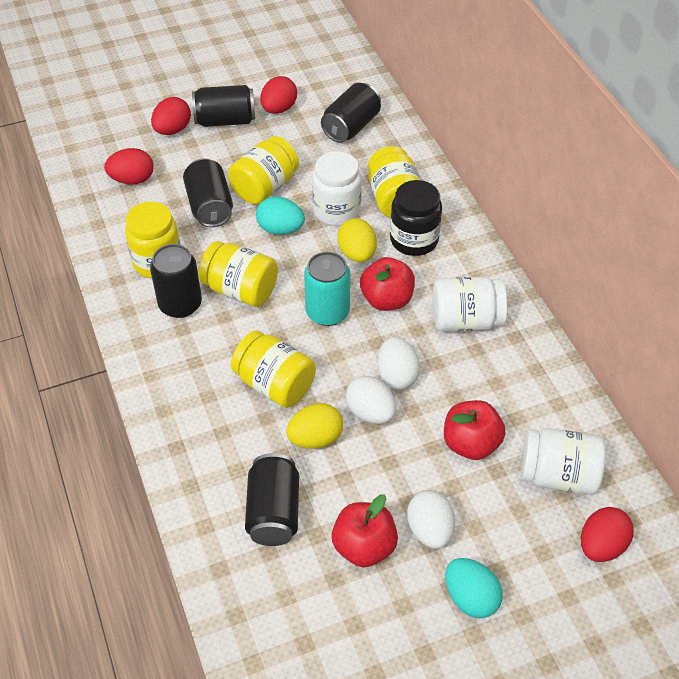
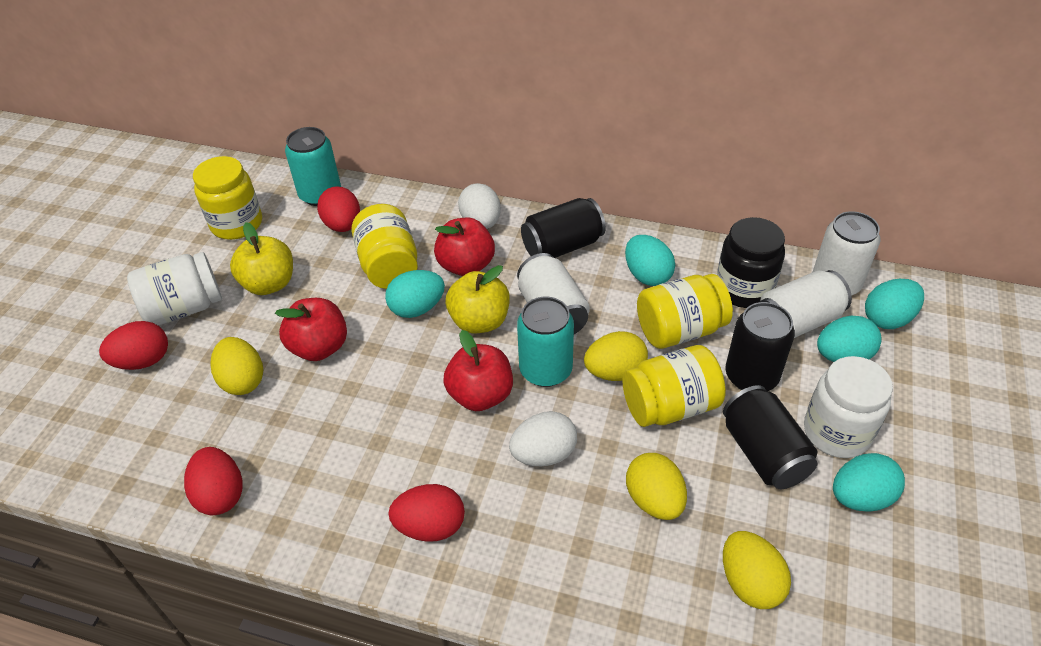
black can: [150,244,202,318] [183,158,233,227] [192,85,255,127] [245,453,299,546] [321,83,381,143] = 5 -> [521,198,606,258] [723,385,818,489] [725,302,795,391] = 3
turquoise can: [304,252,350,326] = 1 -> [285,127,341,206] [517,297,574,387] = 2
turquoise egg: [256,197,305,235] [445,558,503,618] = 2 -> [385,270,445,318] [625,235,675,286] [817,316,882,362] [833,453,905,511] [865,279,924,329] = 5
white can: none = 0 -> [517,253,590,334] [760,270,852,338] [813,211,881,295] = 3
white egg: [346,376,396,424] [377,337,420,390] [407,490,455,549] = 3 -> [458,183,501,229] [509,411,577,466] = 2
white jar: [312,151,362,226] [433,277,507,331] [521,428,606,495] = 3 -> [127,252,222,326] [804,356,893,458] = 2
yellow apple: none = 0 -> [230,222,293,295] [446,265,510,333] = 2
yellow egg: [286,403,343,449] [337,218,377,262] = 2 -> [211,337,263,395] [584,331,648,381] [626,453,687,520] [723,531,791,609] = 4
yellow jar: [125,202,180,278] [199,241,278,307] [228,136,299,205] [231,331,316,408] [368,146,421,218] = 5 -> [193,156,262,240] [351,204,418,289] [622,345,726,427] [637,274,733,349] = 4

